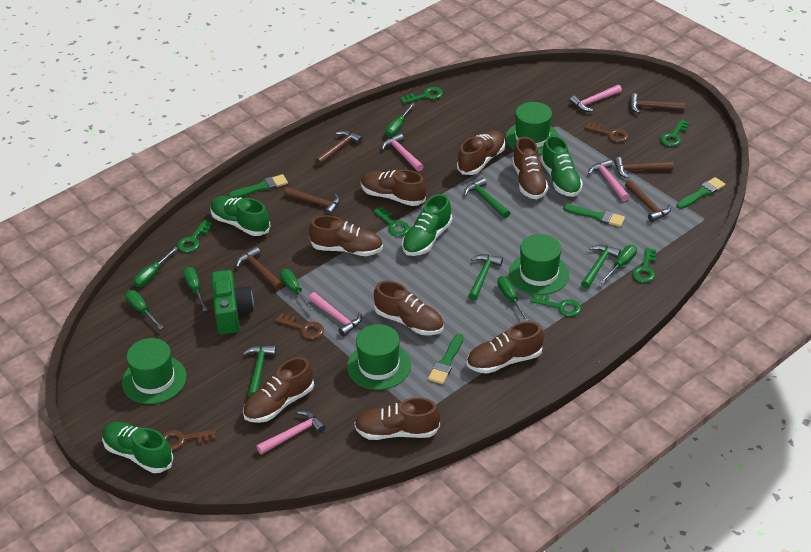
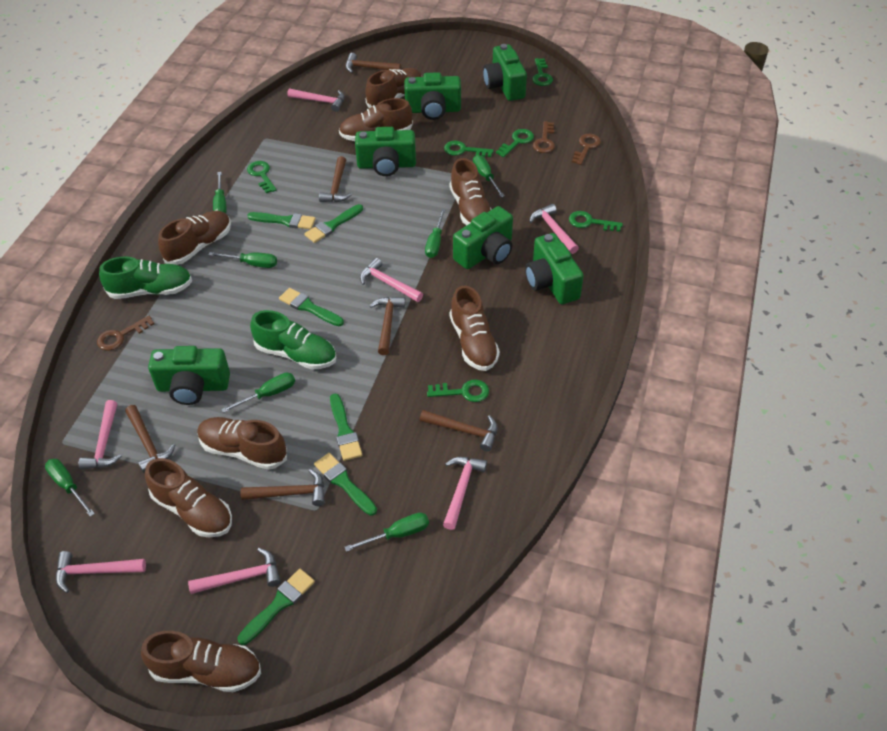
green brush: [229,174,288,198] [428,334,464,384] [563,204,625,227] [677,177,725,209] = 4 -> [238,569,315,645] [247,212,316,229] [279,288,344,326] [304,204,363,243] [314,453,377,516] [330,393,362,461] = 6
green camera: [211,270,254,334] = 1 -> [148,346,230,405] [355,127,416,176] [404,72,461,120] [453,206,513,269] [483,44,527,101] [525,233,583,304] = 6
green hammer: [243,345,276,397] [464,178,510,218] [468,254,503,300] [581,245,621,289] = 4 -> none = 0
green hat: [122,338,187,404] [347,324,411,390] [505,102,559,155] [509,234,569,295] = 4 -> none = 0
green shoe: [102,422,173,473] [210,196,271,236] [402,194,452,256] [541,135,583,197] = 4 -> [99,256,192,299] [250,310,336,370] = 2
pink hammer: [256,411,326,455] [309,292,362,337] [381,133,424,172] [570,85,622,111] [588,159,629,201] = 5 -> [56,551,146,593] [79,400,122,470] [188,548,281,594] [287,89,345,112] [360,258,423,302] [443,457,487,530] [529,204,579,254] = 7

